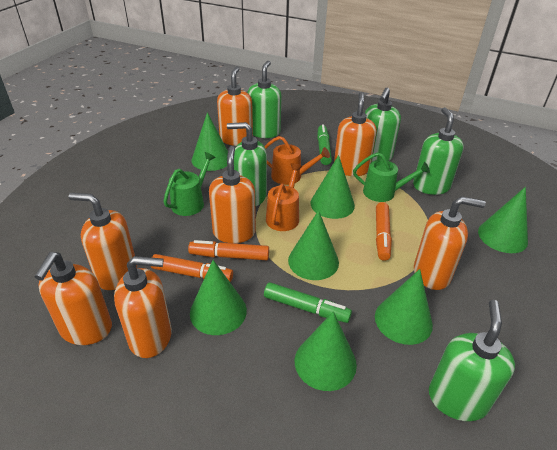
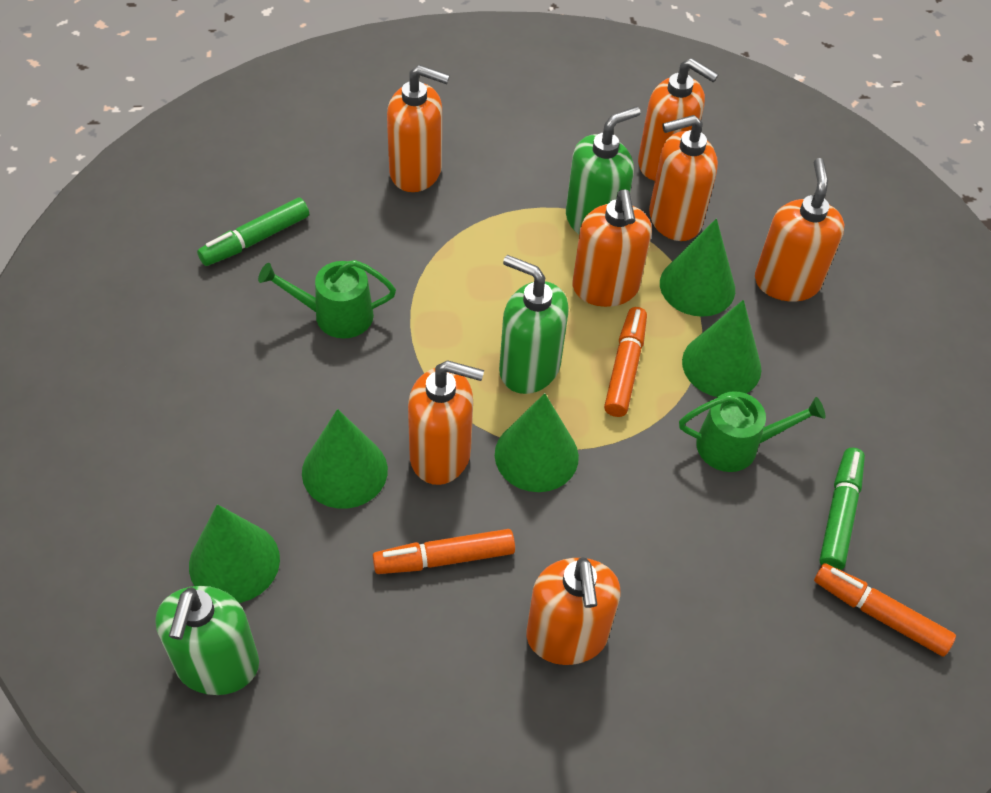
green cone: [190,260,247,335] [191,112,228,171] [288,210,339,280] [295,311,357,391] [310,155,355,219] [375,269,433,345] [478,187,528,253] = 7 -> [189,504,280,603] [302,409,388,509] [495,393,579,492] [660,218,735,317] [682,300,761,397] = 5
green soap dispenser: [227,122,267,206] [248,61,282,138] [365,88,401,162] [413,107,464,195] [429,300,515,421] = 5 -> [156,586,259,695] [499,255,569,394] [566,106,641,234] = 3
orange watering can: [264,136,330,185] [266,163,302,231] = 2 -> none = 0

